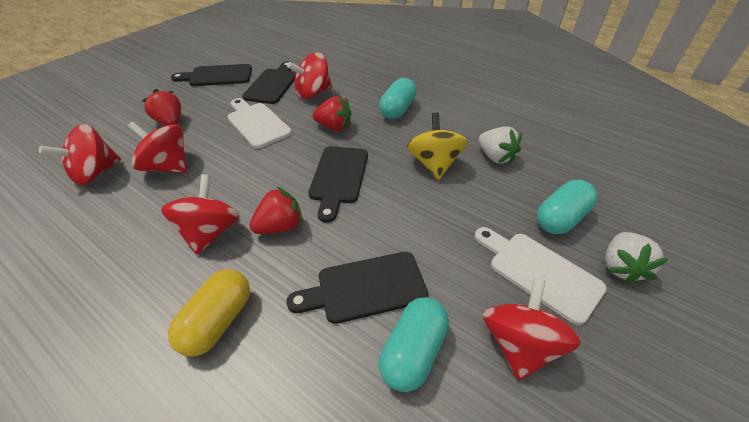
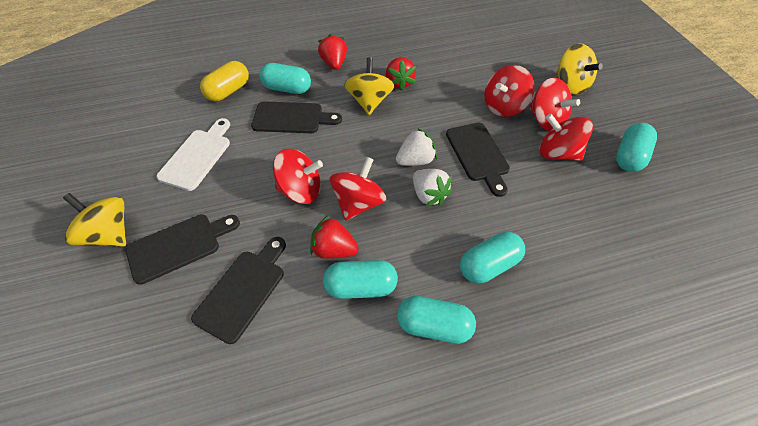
turquoise capsule: [379,78,417,119] [379,297,449,392] [537,180,597,234] = 3 -> [260,63,311,94] [323,260,398,299] [397,296,476,344] [460,232,525,283] [616,123,657,172] = 5
white cutting board: [227,98,292,148] [475,227,607,325] = 2 -> [156,118,230,191] = 1
yellow spinning top: [407,112,468,180] = 1 -> [63,193,126,247] [344,57,394,115] [556,43,603,94] = 3

